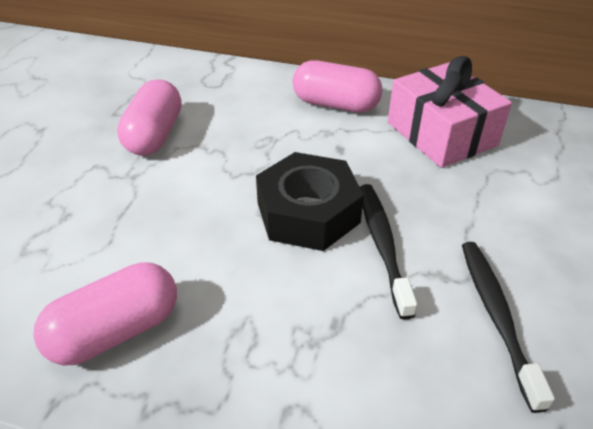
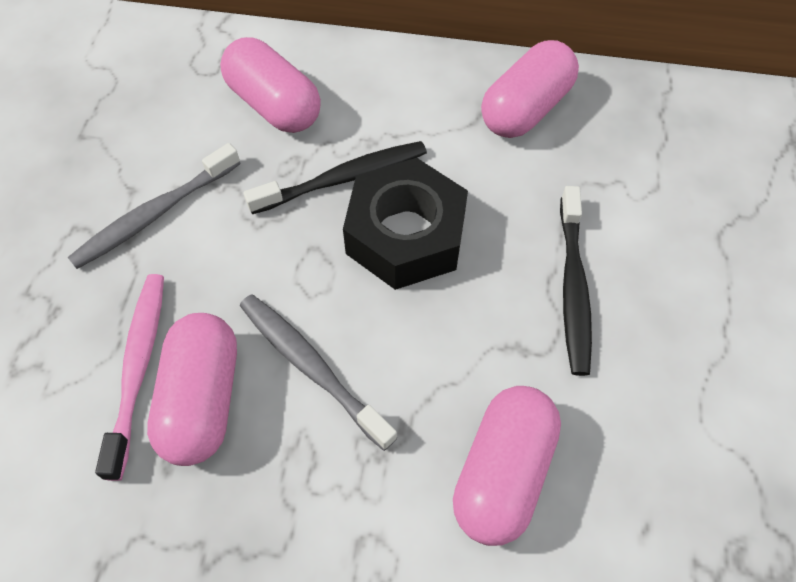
grey toothbrush: none = 0 -> [67,143,240,269] [240,294,397,451] = 2
pink capsule: [33,262,177,366] [117,79,182,156] [292,60,383,112] = 3 -> [147,313,237,466] [220,37,321,133] [453,386,561,546] [481,40,579,138] = 4
pink gift: [388,56,512,168] = 1 -> none = 0
pink toothbrush: none = 0 -> [95,274,164,481] = 1

